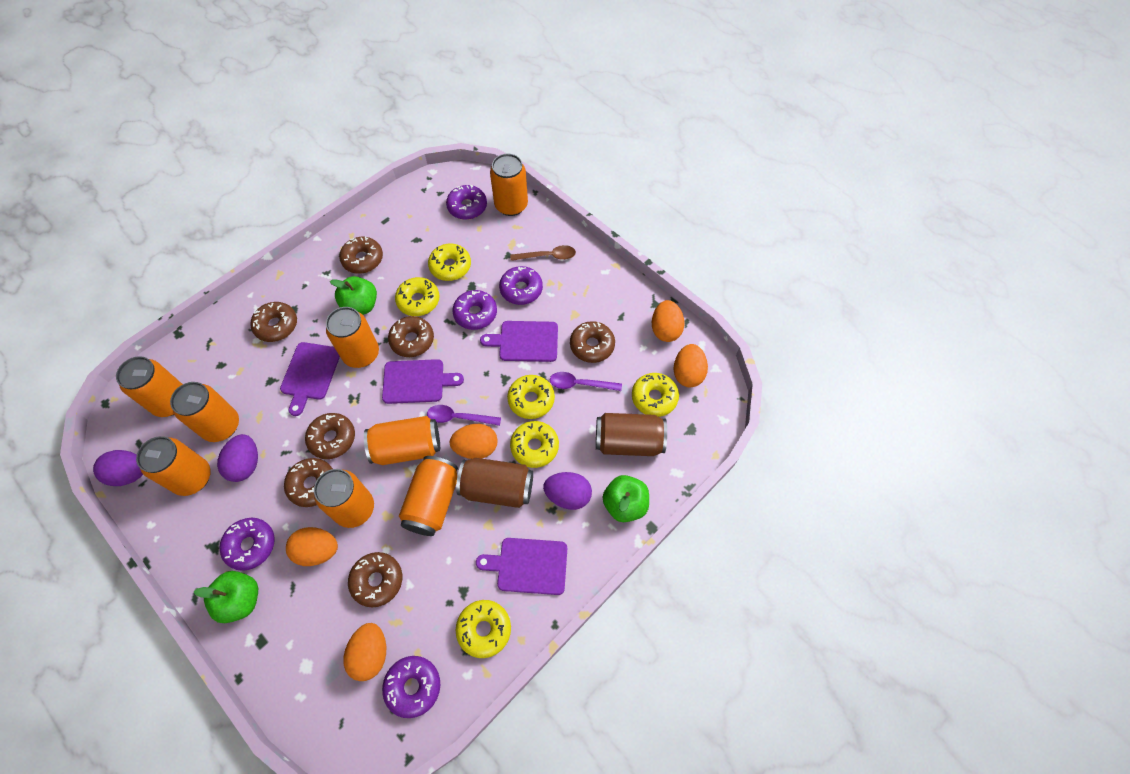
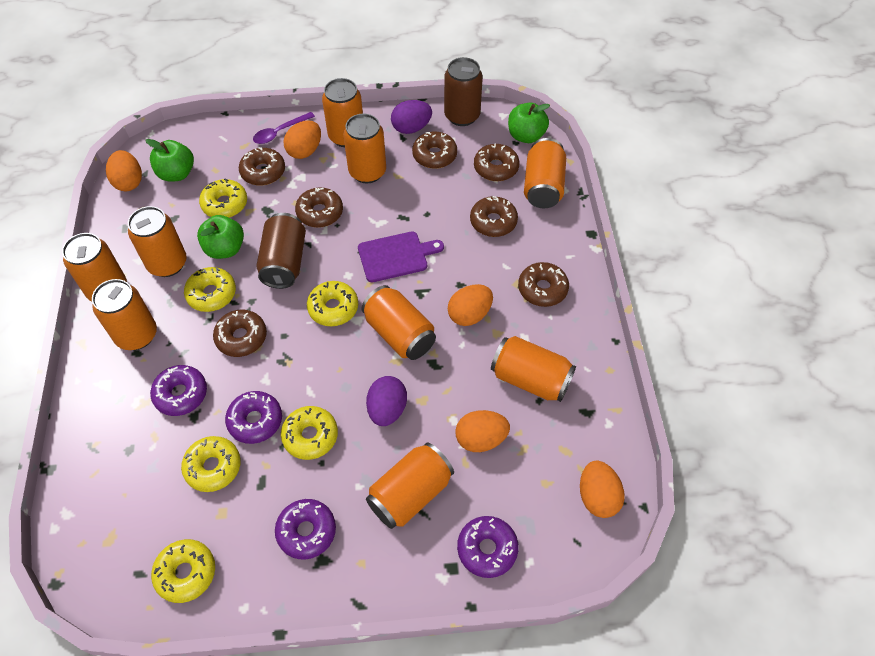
brown spoon: [510,245,576,261] = 1 -> none = 0
orange can: [116,356,183,417] [136,436,211,496] [170,382,239,442] [314,469,374,528] [326,307,379,368] [364,416,440,465] [399,456,458,536] [490,153,528,216] = 8 -> [62,233,127,301] [92,279,157,350] [128,206,186,277] [322,78,363,147] [343,114,386,183] [361,285,436,360] [366,442,454,529] [491,336,576,402] [524,138,566,208] = 9
purple cutting board: [280,342,340,416] [382,359,464,404] [476,538,567,595] [480,321,558,362] = 4 -> [358,231,444,282] = 1
purple donut: [220,518,275,571] [382,656,440,718] [446,185,487,220] [452,290,497,330] [499,266,543,305] = 5 -> [150,365,207,416] [225,391,282,444] [275,499,336,560] [457,516,518,578] = 4
purple egg: [93,450,143,486] [217,434,258,482] [543,472,592,510] = 3 -> [366,376,407,426] [391,100,432,134] = 2
purple spoon: [427,405,501,426] [550,372,622,391] = 2 -> [253,112,315,144] = 1

